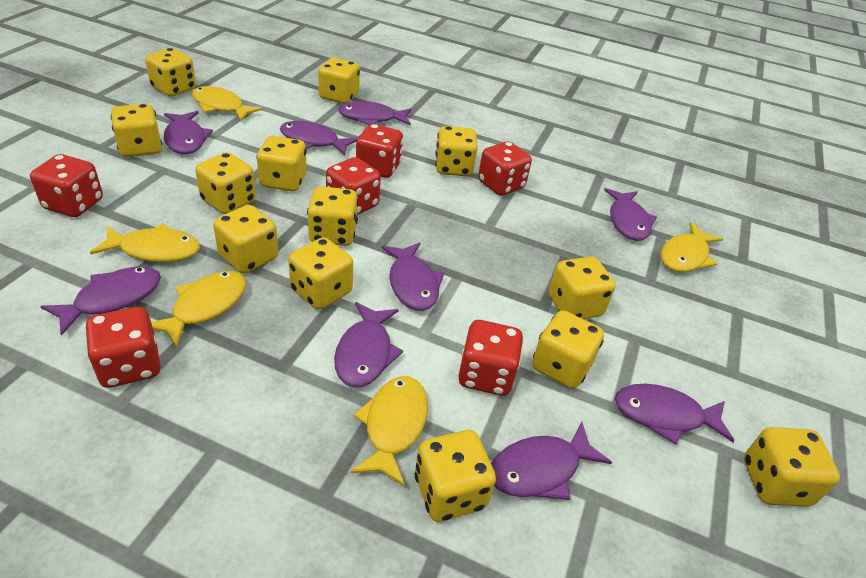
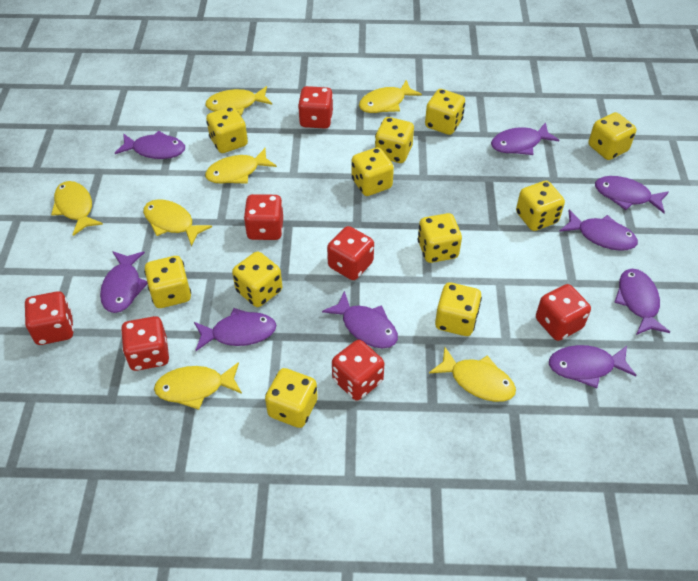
red dice: [30,154,103,217] [85,307,160,388] [326,157,381,215] [356,124,403,178] [458,320,523,396] [478,141,532,196] = 6 -> [25,291,74,345] [121,316,169,371] [244,194,283,240] [298,86,333,129] [327,226,374,280] [332,340,384,400] [536,284,591,341] = 7
yellow dice: [110,104,162,157] [145,48,196,96] [195,152,256,214] [213,205,278,273] [256,136,307,191] [288,237,353,309] [307,186,358,246] [318,58,360,104] [415,430,496,522] [435,126,477,177] [532,310,604,389] [549,256,616,319] [744,427,840,507] = 13 -> [144,256,191,308] [206,106,248,153] [232,251,282,307] [265,368,318,428] [352,147,394,196] [375,117,414,163] [418,213,462,263] [425,89,465,135] [435,282,482,336] [516,181,565,231] [588,112,636,160] = 11
yellow fish: [90,223,200,262] [151,271,246,348] [192,86,263,121] [351,376,428,487] [661,222,723,272] = 5 -> [51,181,103,236] [143,199,212,247] [154,362,242,410] [205,86,272,115] [205,148,277,184] [359,80,422,113] [429,347,516,402] = 7

